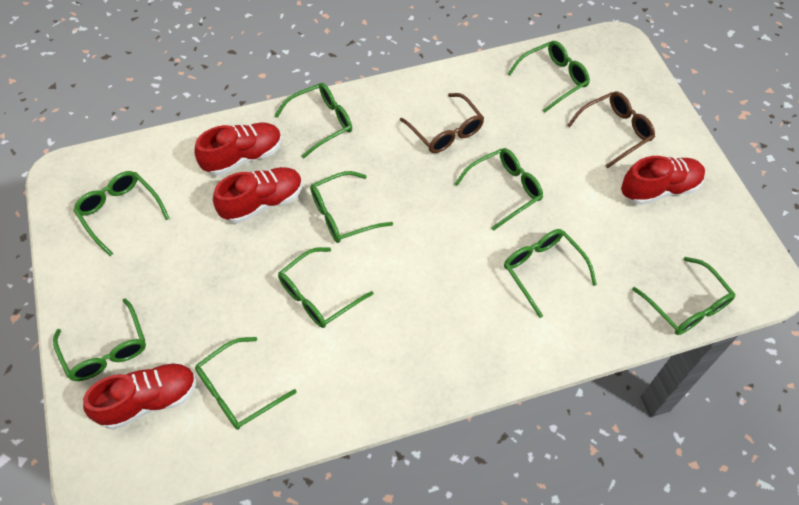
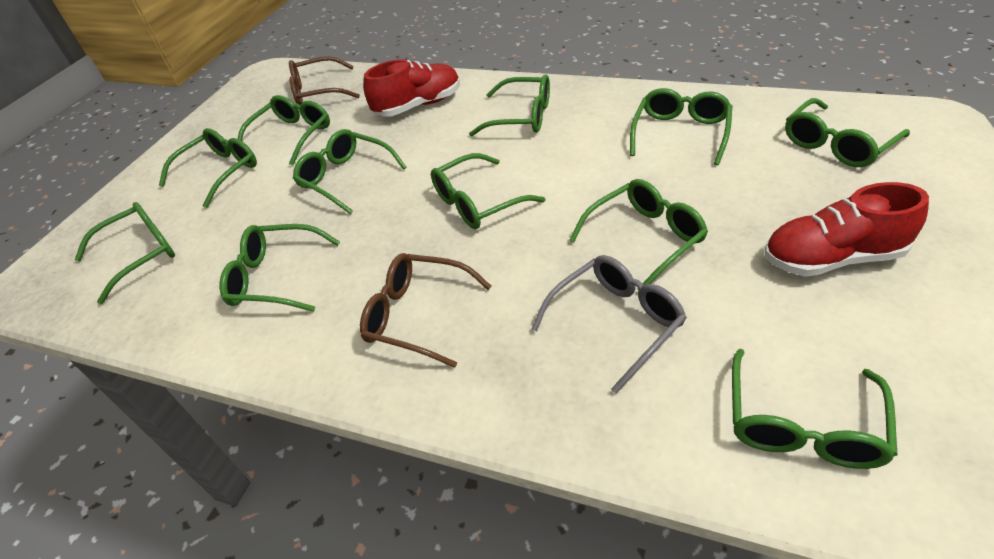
green glasses: [53,298,146,381] [73,171,170,256] [195,337,297,430] [274,83,352,159] [278,247,374,328] [310,171,393,243] [455,148,543,231] [504,229,597,318] [508,41,590,113] [632,257,736,335] = 10 -> [74,202,175,304] [159,128,257,208] [220,224,340,312] [238,95,330,166] [293,129,407,214] [431,153,546,229] [469,74,550,136] [569,179,708,290] [630,88,732,165] [732,349,898,469] [785,98,910,167] = 11
grey glasses: none = 0 -> [532,255,687,394] = 1
red shoe: [83,362,197,430] [194,122,282,176] [213,167,303,223] [621,156,705,205] = 4 -> [363,59,460,117] [765,182,929,277] = 2

